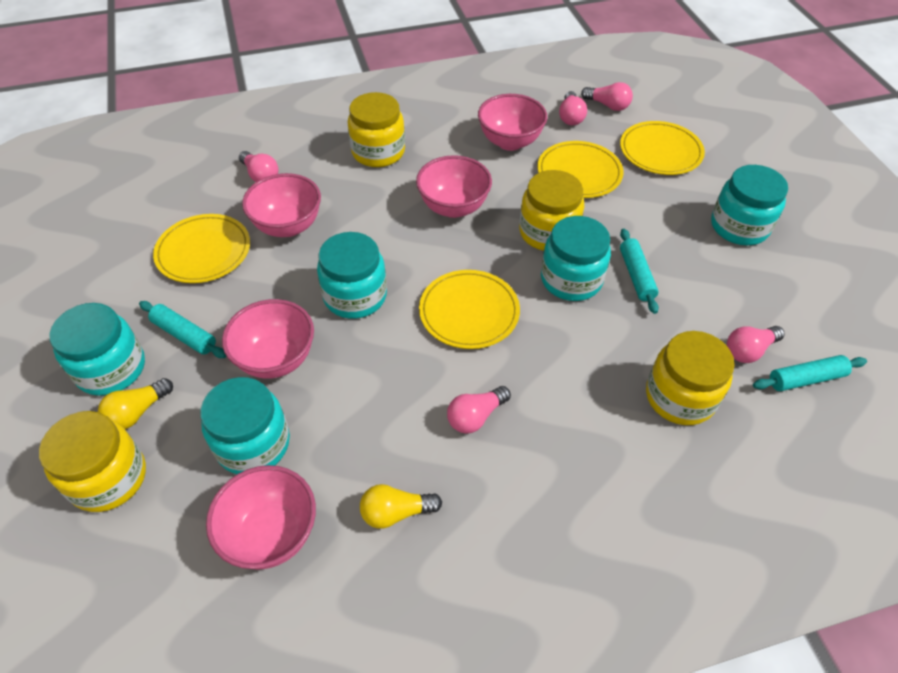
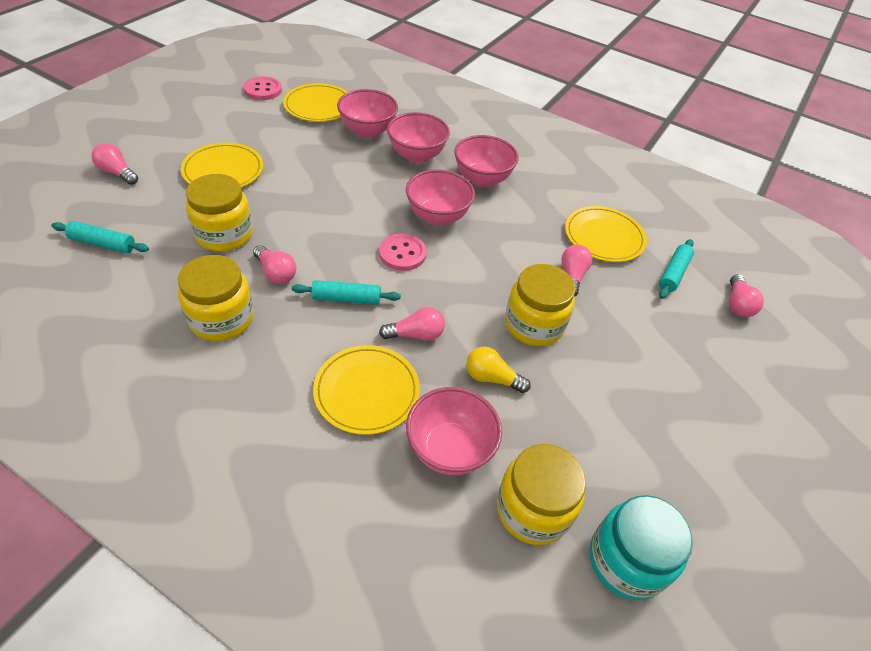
pink button: none = 0 -> [243,76,282,100] [379,234,427,271] = 2
turquoise jar: [49,303,145,396] [200,377,290,474] [317,232,387,319] [541,216,611,301] [711,165,788,245] = 5 -> [590,495,693,600] = 1
yellow light bulb: [98,378,173,429] [360,484,442,529] = 2 -> [466,346,531,393] = 1

